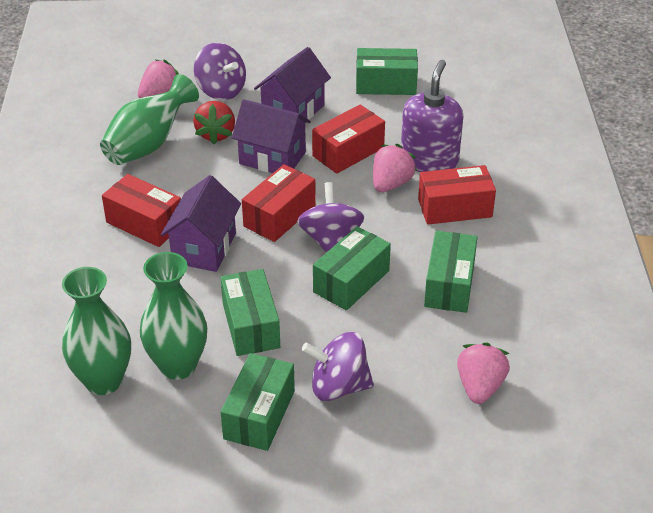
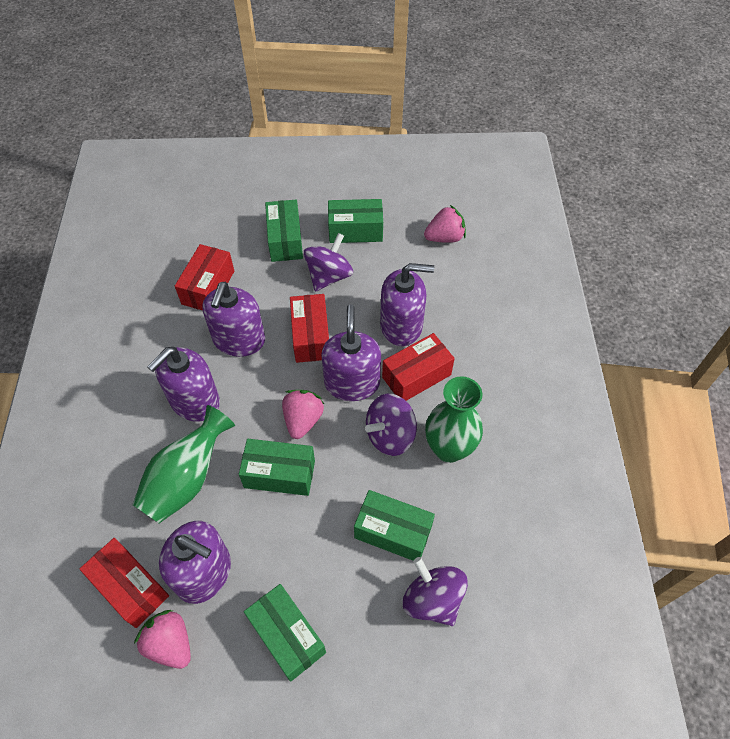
green vase: [62,267,131,395] [100,74,199,165] [140,252,207,380] = 3 -> [132,405,235,523] [425,376,483,463] = 2
purple house: [161,175,241,272] [232,99,311,173] [254,47,331,120] = 3 -> none = 0
purple soap dispenser: [401,60,463,172] = 1 -> [147,347,220,422] [159,521,231,604] [202,282,265,357] [321,304,381,401] [380,263,434,346] = 5
red strawberry: [193,101,235,144] = 1 -> none = 0

